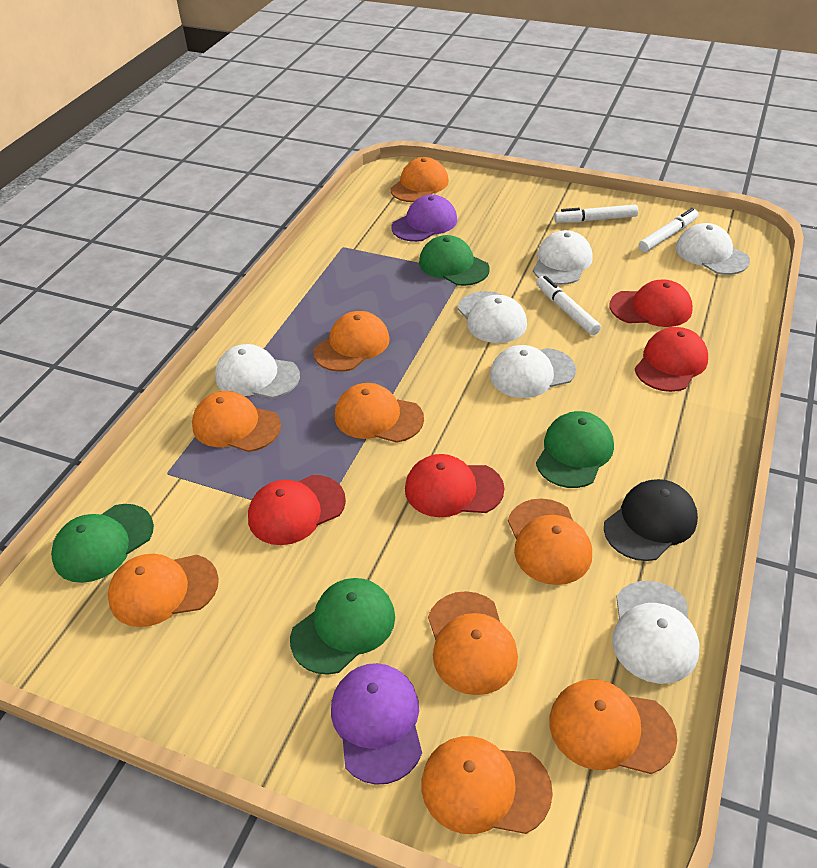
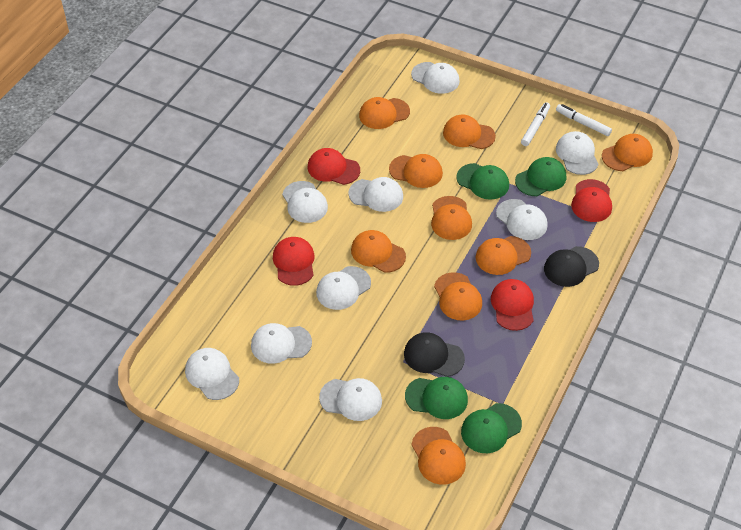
black cap: [604,479,698,561] = 1 -> [404,332,465,377] [544,246,599,287] = 2
purple cap: [331,663,422,785] [391,194,457,242] = 2 -> none = 0
white cap: [215,344,300,399] [458,291,527,343] [490,345,576,398] [533,230,593,285] [612,581,699,684] [676,223,750,275] = 6 -> [185,348,239,400] [251,323,312,364] [282,181,328,223] [316,266,371,310] [319,378,382,421] [348,177,403,212] [411,62,460,94] [496,199,548,240] [556,131,598,175] = 9
white marker: [536,276,601,335] [554,204,638,223] [638,208,698,252] = 3 -> [521,102,550,146] [556,104,612,136] = 2

